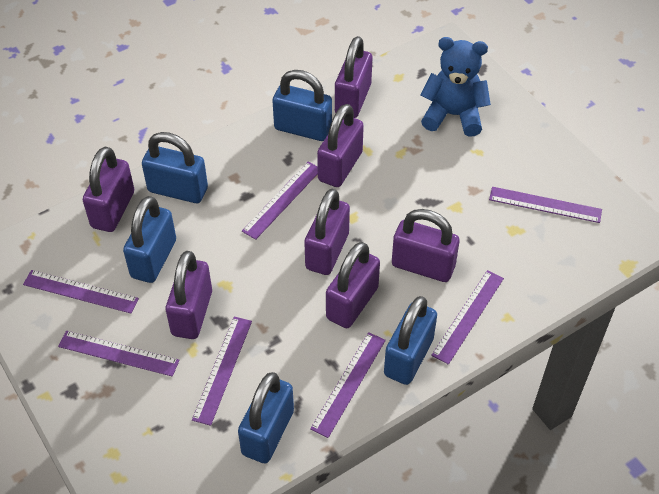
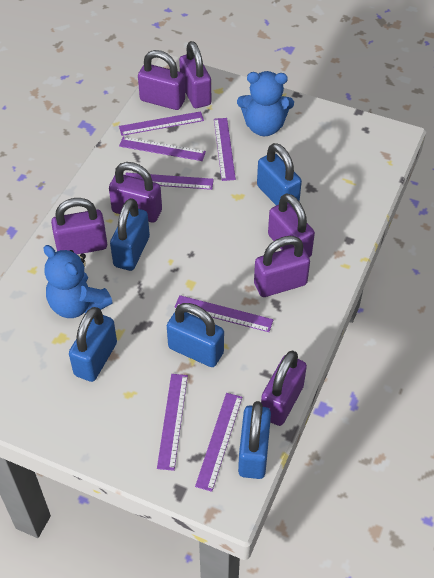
blue teddy bear: [421,37,491,137] = 1 -> [44,245,113,318] [237,71,294,136] = 2

